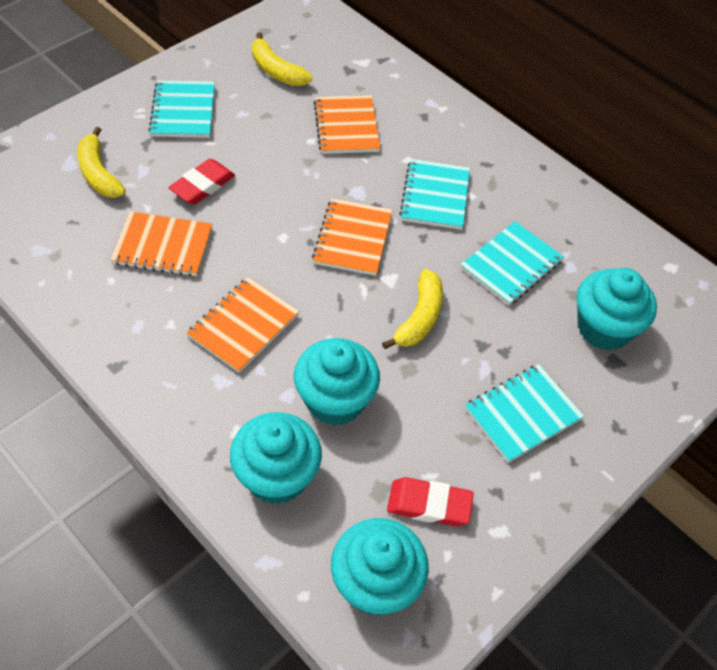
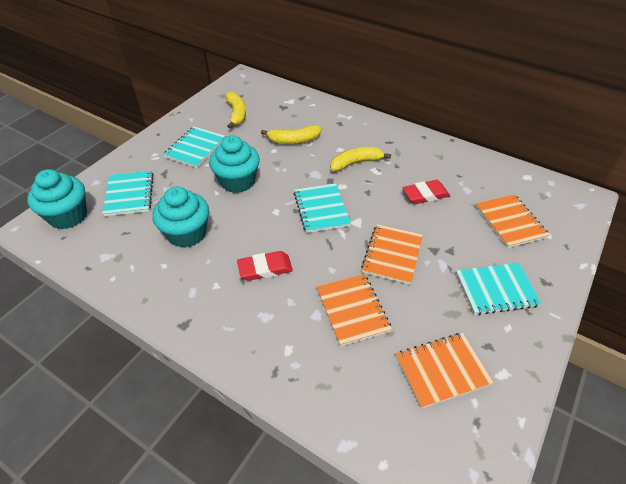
turquoise cupcake: [230,412,322,504] [294,338,380,425] [331,518,429,616] [577,268,657,350] = 4 -> [27,169,87,229] [152,187,209,248] [209,135,260,193] = 3

